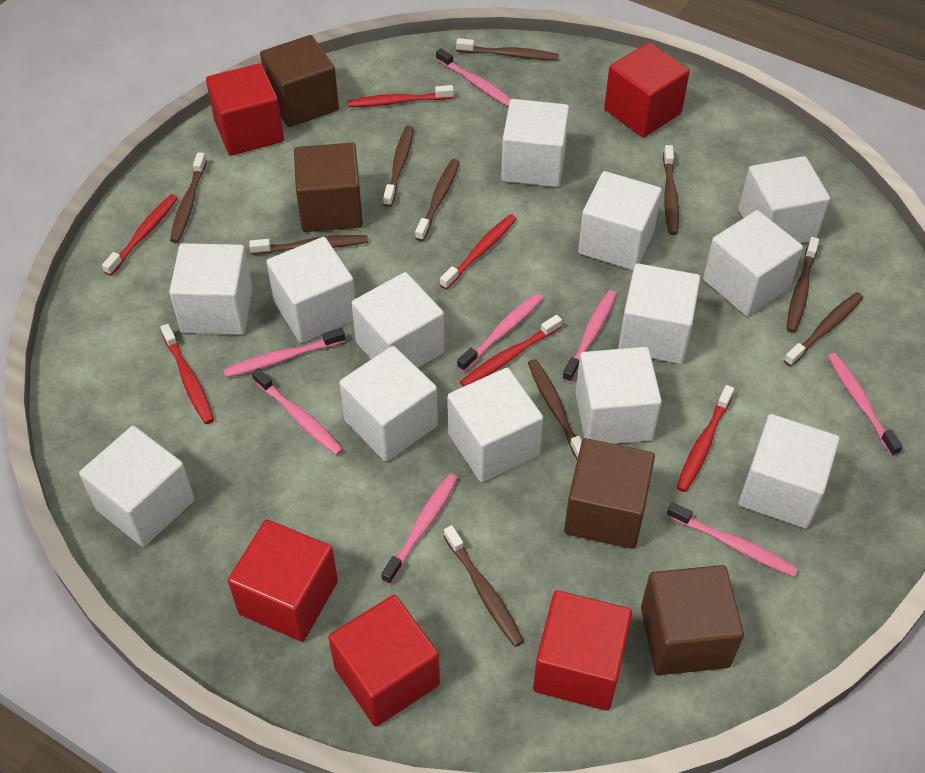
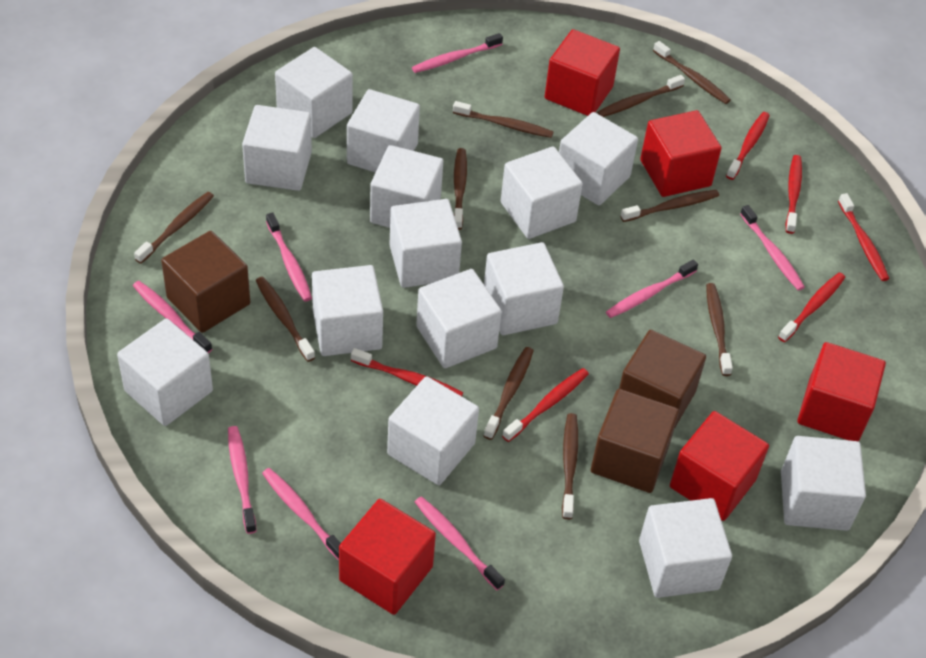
brown cube: [260,35,339,127] [294,143,363,232] [564,438,655,549] [641,565,744,675] = 4 -> [161,231,250,333] [591,389,679,493] [619,330,706,429] = 3
white cube: [79,426,195,547] [169,243,253,334] [266,237,355,343] [339,346,438,462] [351,272,444,368] [447,368,543,482] [501,99,569,187] [575,347,662,444] [578,171,662,270] [618,263,701,364] [703,210,803,316] [739,156,830,243] [739,414,840,528] = 13 -> [117,318,213,426] [242,105,312,191] [275,47,353,138] [312,265,383,356] [347,89,420,173] [370,145,443,228] [387,376,479,485] [390,199,462,288] [416,269,502,368] [484,242,564,335] [501,146,583,239] [559,112,638,205] [639,498,732,598] [781,436,866,531] = 14

